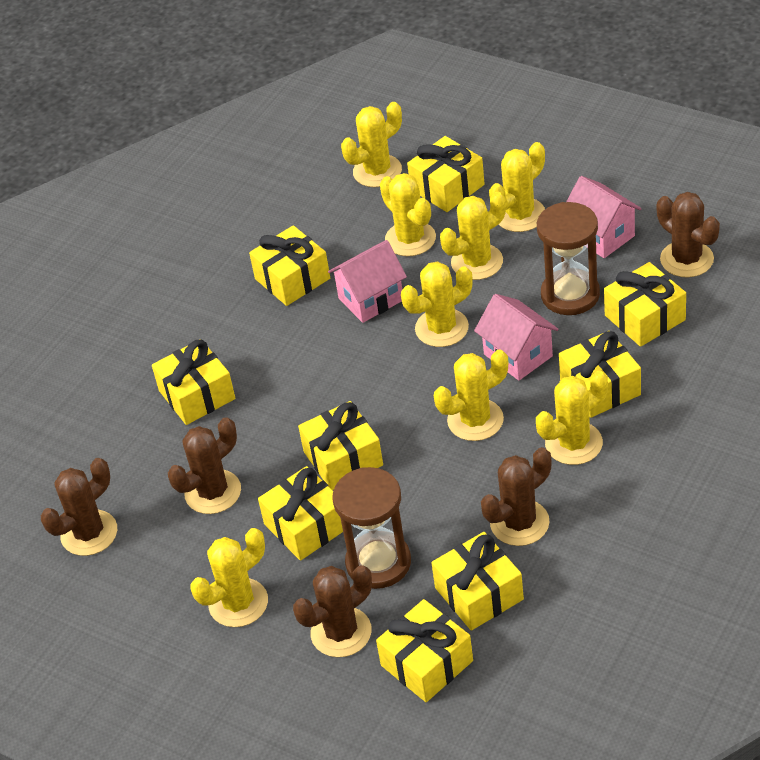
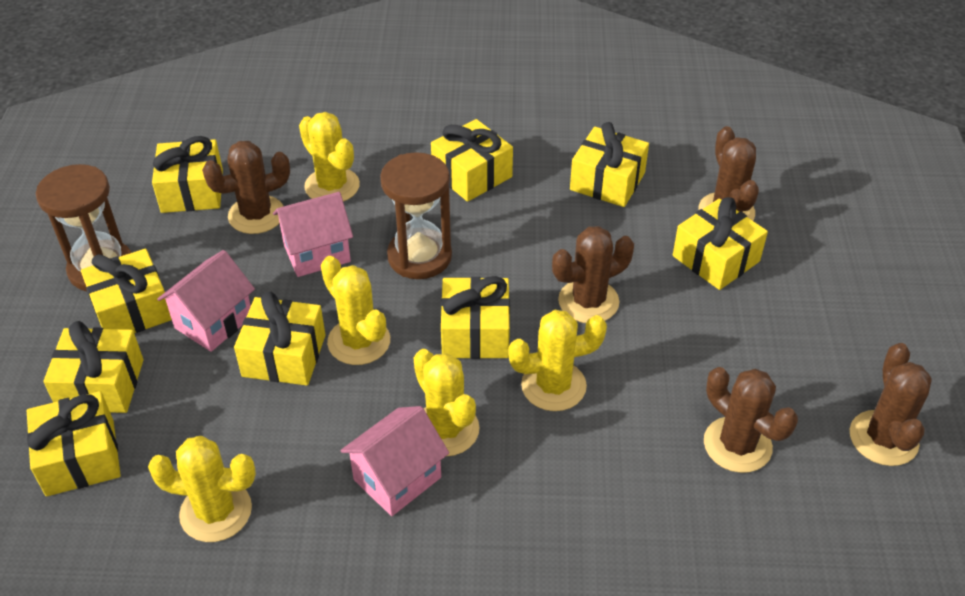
yellow cactus: [191,528,268,627] [341,102,402,187] [380,173,436,256] [401,261,472,347] [434,350,508,441] [440,192,506,280] [489,142,545,232] [536,371,608,465] = 8 -> [148,436,256,542] [299,112,360,202] [321,256,390,365] [414,349,480,457] [508,310,607,411] = 5

